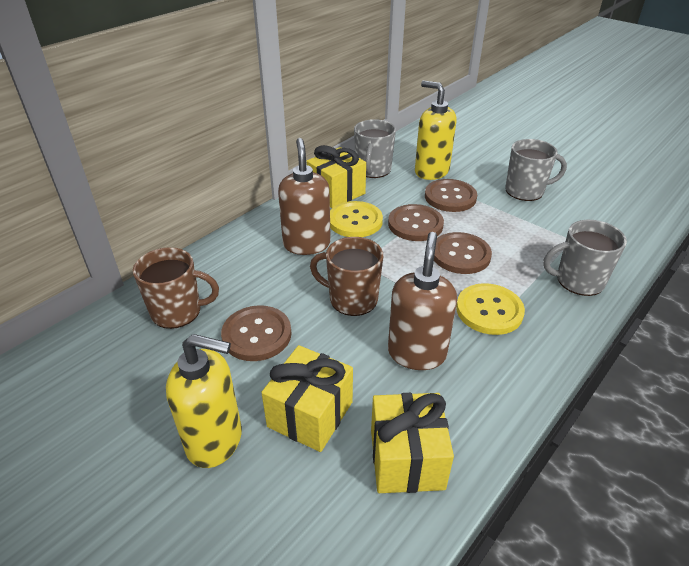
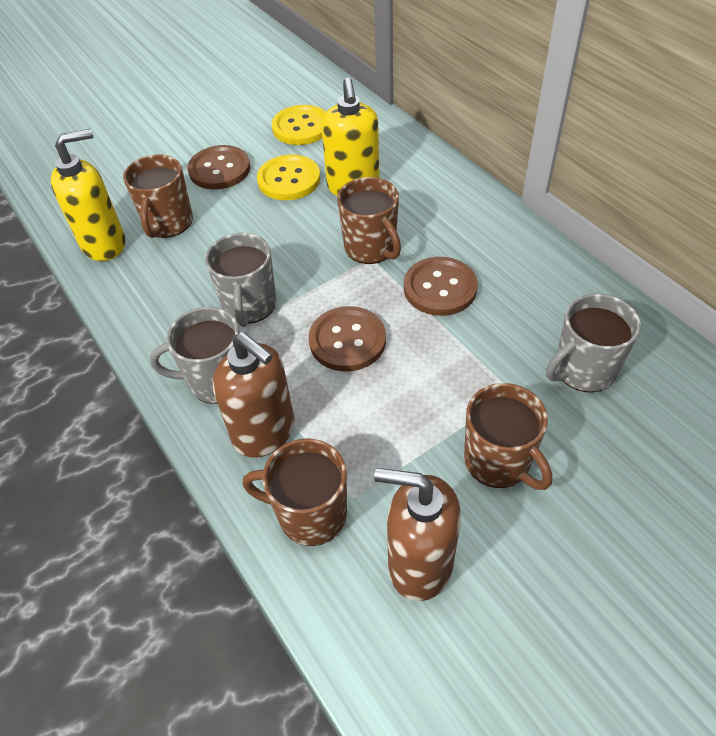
brown button: [221,305,292,361] [388,204,444,241] [425,179,477,212] [434,232,492,274] = 4 -> [188,145,250,190] [309,306,386,371] [404,257,478,316] = 3
brown mug: [133,247,219,329] [310,237,383,316] = 2 -> [123,155,193,238] [242,438,347,546] [337,177,401,264] [464,383,552,490] = 4
yellow gift: [261,345,353,452] [307,145,366,208] [371,393,454,493] = 3 -> none = 0

